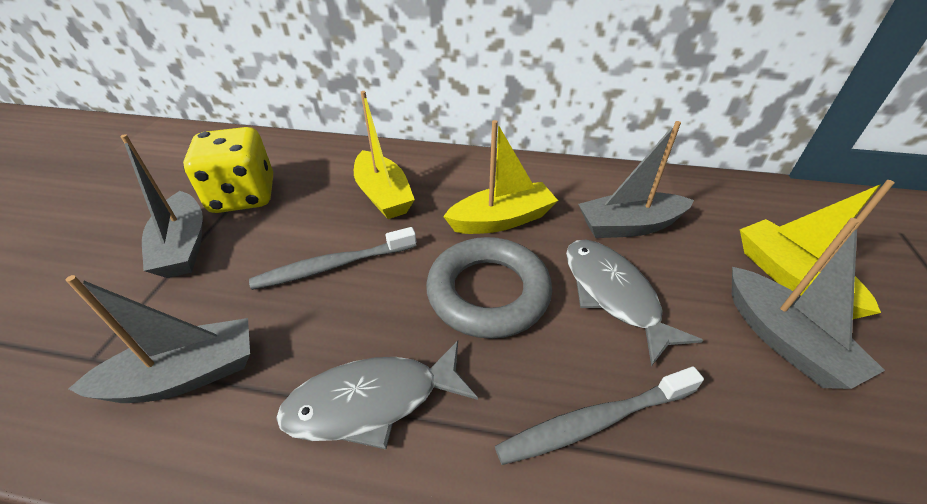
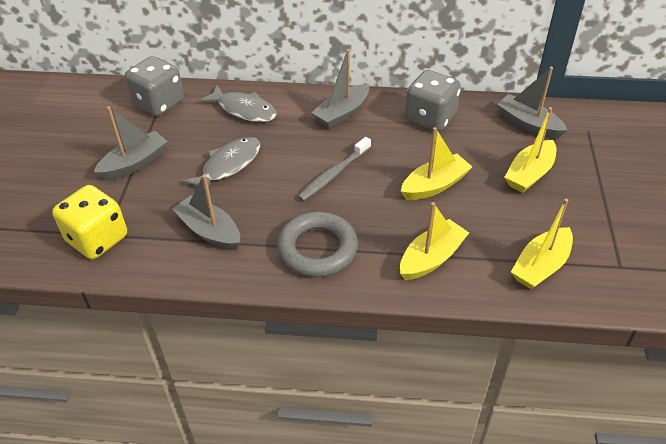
grey dice: none = 0 -> [125,56,184,116] [405,70,461,132] = 2
grey toothbrush: [249,227,416,290] [495,367,704,465] = 2 -> [297,137,371,201] = 1
yellow boat: [354,91,415,219] [443,120,558,234] [740,180,895,319] = 3 -> [400,202,469,280] [401,127,472,200] [504,107,557,193] [511,199,573,289] = 4

